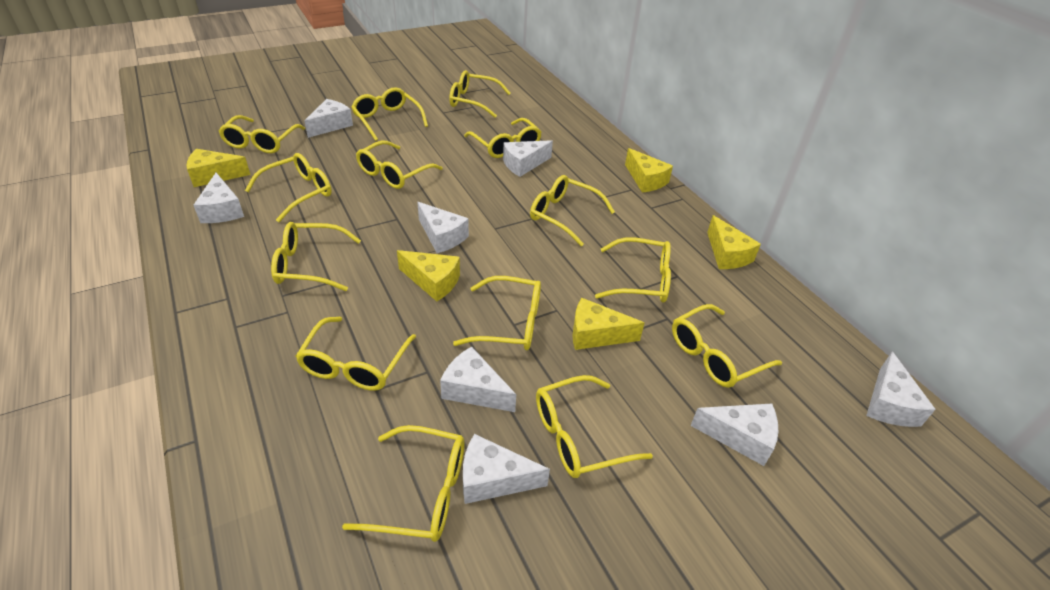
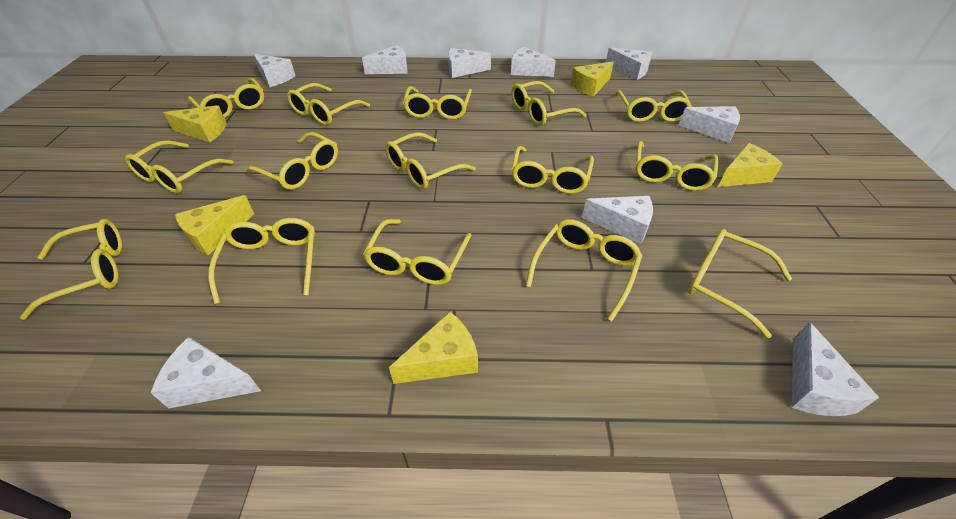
white cheese: [194,173,244,223] [304,99,353,138] [417,202,469,253] [440,346,516,412] [463,434,550,504] [503,140,553,177] [690,404,778,466] [866,352,936,427] = 8 -> [151,337,261,409] [253,54,295,87] [362,45,408,74] [448,48,491,78] [511,47,556,77] [582,196,653,244] [606,47,652,80] [679,106,740,143] [792,322,879,416] = 9
yellow glasses: [218,115,305,153] [245,153,332,222] [271,222,361,291] [296,317,416,391] [342,425,465,542] [351,87,428,141] [356,141,443,189] [449,70,510,118] [453,276,541,350] [464,118,542,158] [530,175,615,246] [536,375,653,478] [595,237,671,303] [672,304,782,388] = 14 -> [20,219,122,320] [125,140,234,193] [188,78,264,118] [208,218,315,304] [246,132,338,189] [287,83,370,125] [363,219,472,285] [385,132,476,189] [403,86,472,119] [511,81,587,126] [511,146,594,194] [526,219,642,321] [615,90,692,122] [636,141,719,191] [688,229,792,338] = 15

